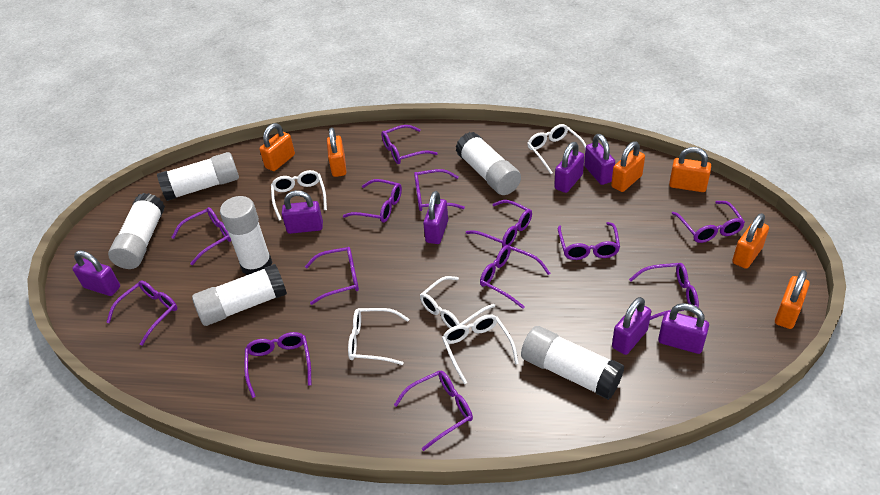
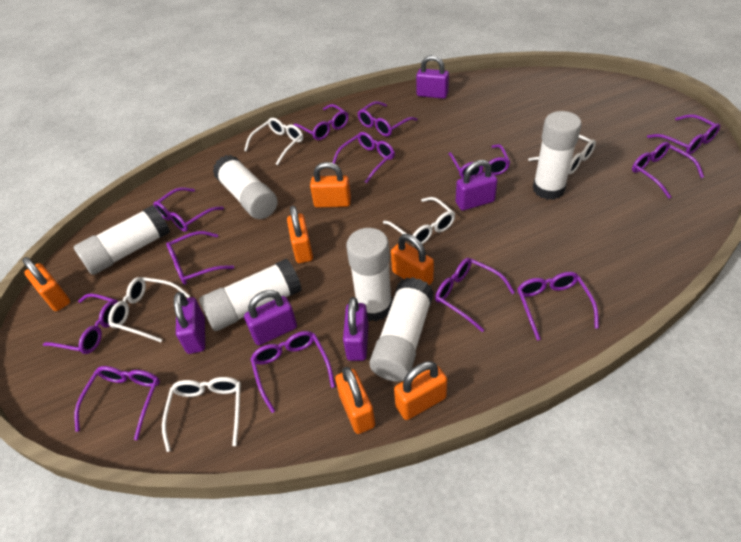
purple padlock: [72,250,120,296] [282,190,323,234] [423,191,448,244] [554,142,584,193] [584,134,615,185] [612,297,651,355] [658,303,709,354] = 7 -> [174,292,205,354] [244,290,297,345] [343,297,368,361] [416,55,449,99] [456,160,497,211] = 5

